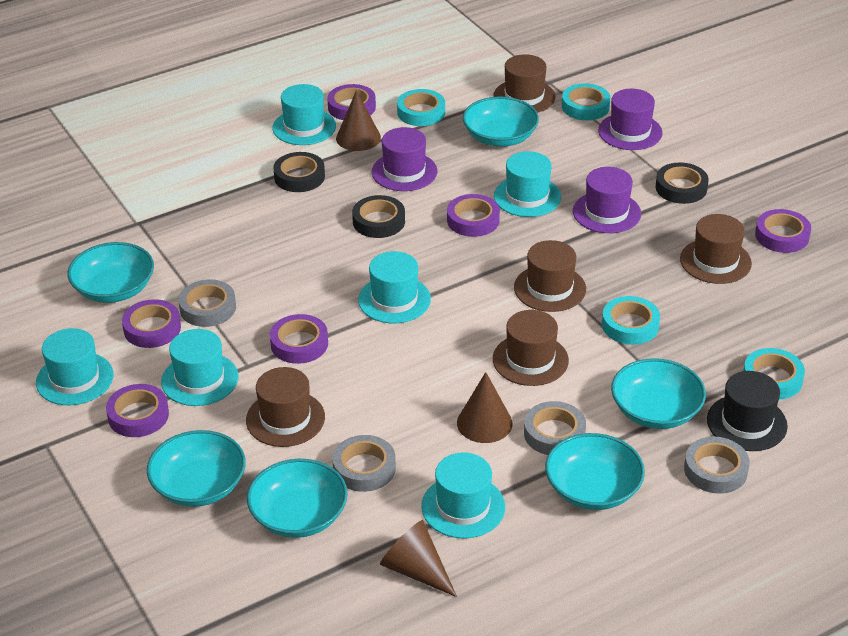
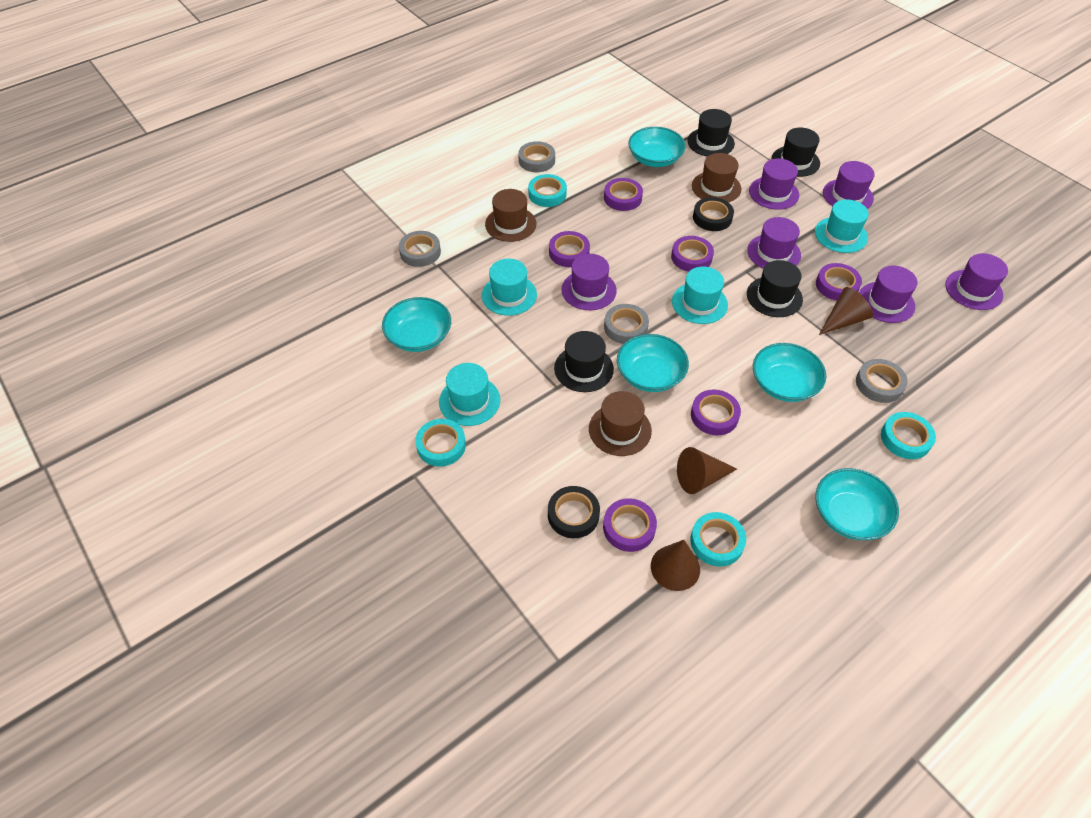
black hat: [707,371,788,451] = 1 -> [554,331,614,392] [687,109,735,157] [747,260,803,317] [772,127,820,177] = 4
black tape: [273,152,325,192] [352,195,405,238] [656,163,709,204] = 3 -> [548,486,600,538] [693,197,734,231] = 2
brown hat: [246,367,325,447] [493,54,555,113] [493,310,569,386] [514,240,586,312] [680,214,752,284] = 5 -> [485,189,536,242] [589,391,652,456] [692,153,741,202] = 3
purple hat: [372,127,437,191] [573,167,641,233] [598,89,662,150] = 3 -> [562,254,617,310] [747,217,801,269] [749,158,799,210] [823,161,875,209] [859,266,918,323] [945,253,1008,310] = 6
turquoise bowl: [68,242,154,303] [147,430,246,507] [247,459,348,538] [463,97,539,147] [545,433,645,510] [611,358,706,429] = 6 -> [382,297,451,352] [617,334,689,392] [628,127,686,167] [753,343,826,402] [815,468,899,540] = 5
turquoise hat: [36,328,114,405] [161,329,238,406] [273,84,336,145] [358,251,431,323] [421,452,505,539] [494,151,561,217] = 6 -> [439,363,500,426] [482,259,537,316] [672,267,728,324] [815,199,869,253] = 4

